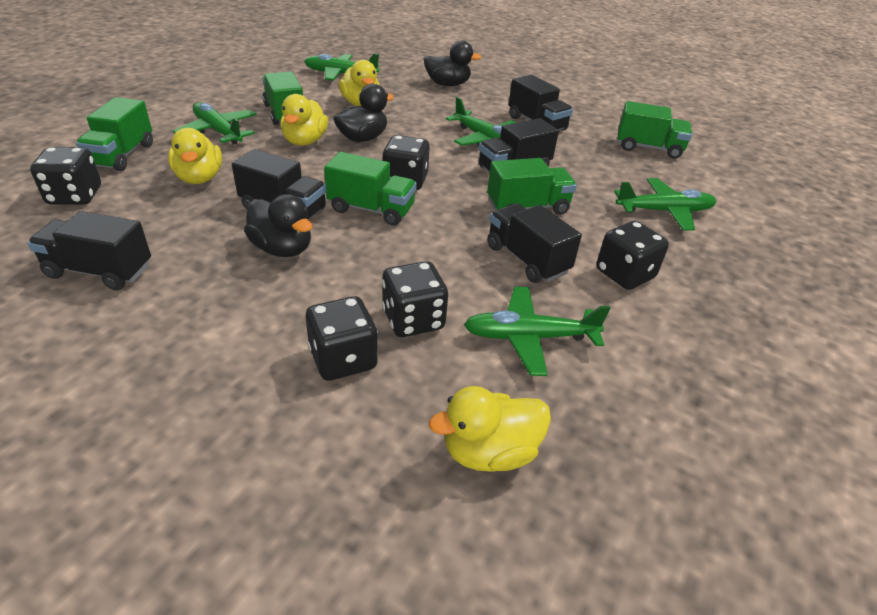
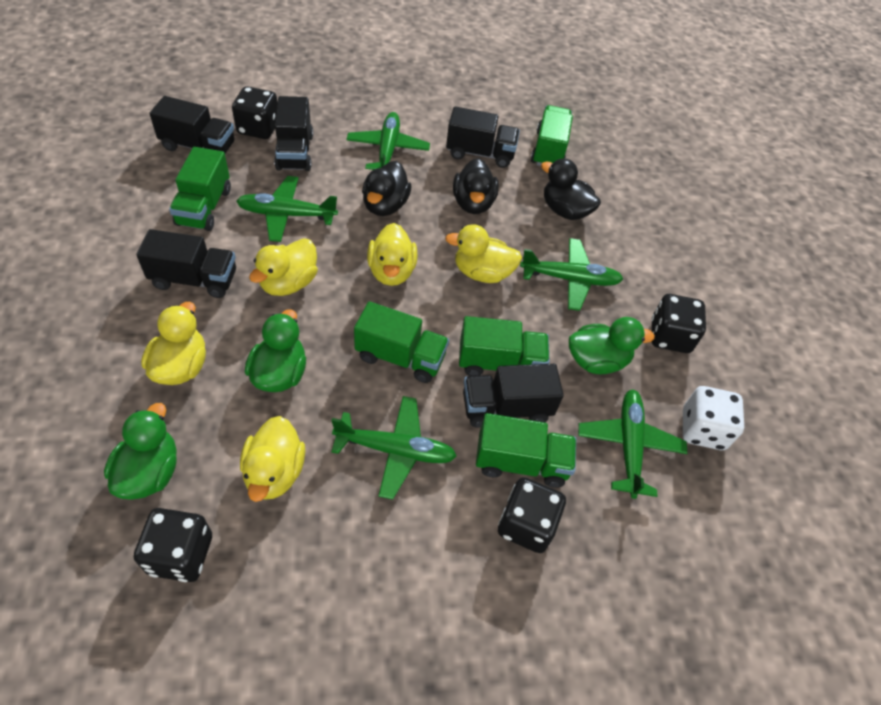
black dice: [30,147,101,205] [306,296,378,381] [382,135,430,190] [382,261,448,337] [597,221,669,290] = 5 -> [134,508,212,582] [232,86,278,139] [498,477,566,553] [652,294,706,353] = 4
green duck: none = 0 -> [104,403,177,500] [245,309,306,392] [569,317,655,374] = 3
white dice: none = 0 -> [683,386,744,450] = 1
yellow duck: [168,128,222,184] [280,94,328,146] [339,60,379,106] [429,386,551,472] = 4 -> [141,302,206,385] [240,416,305,502] [249,238,318,296] [367,223,418,286] [445,224,522,283] = 5

